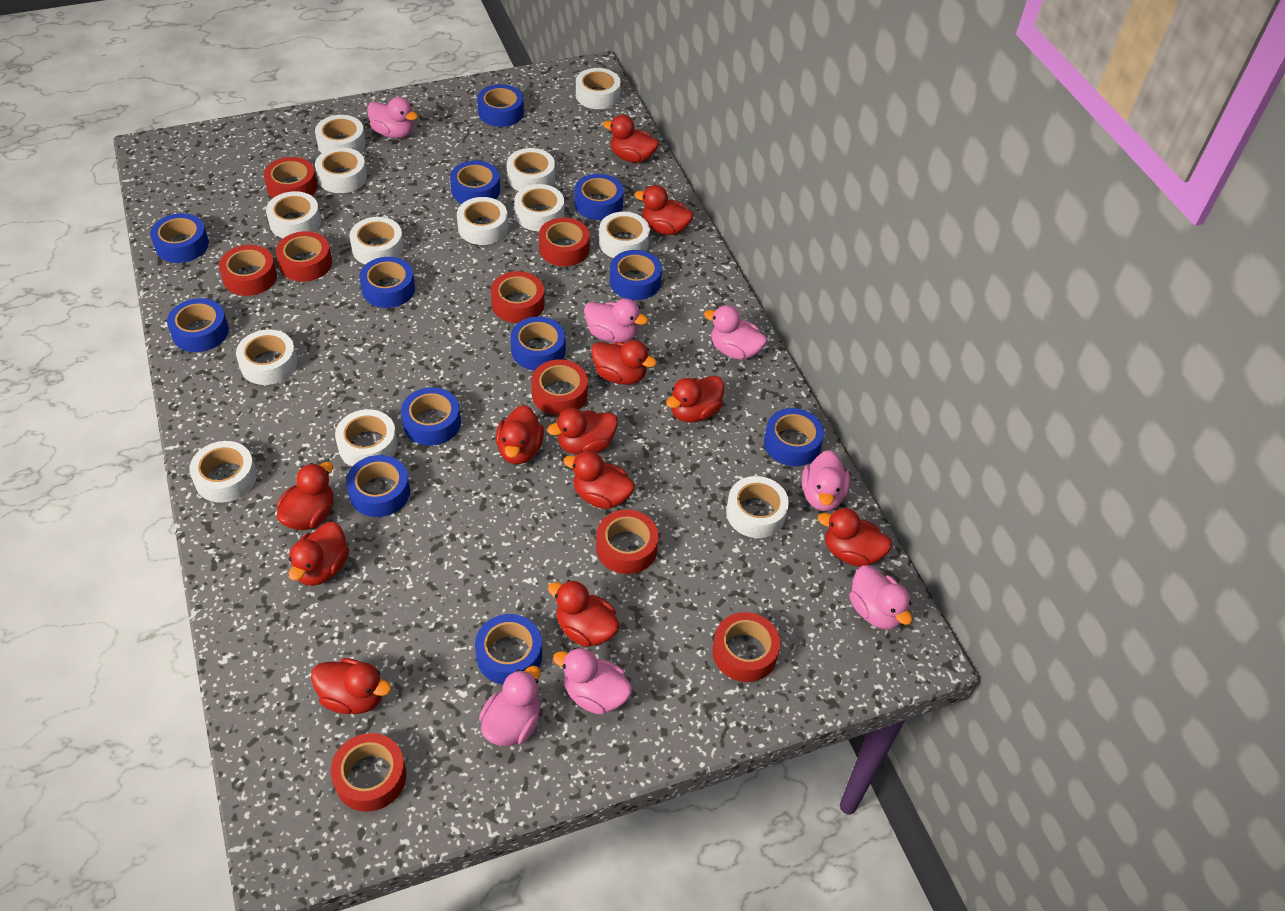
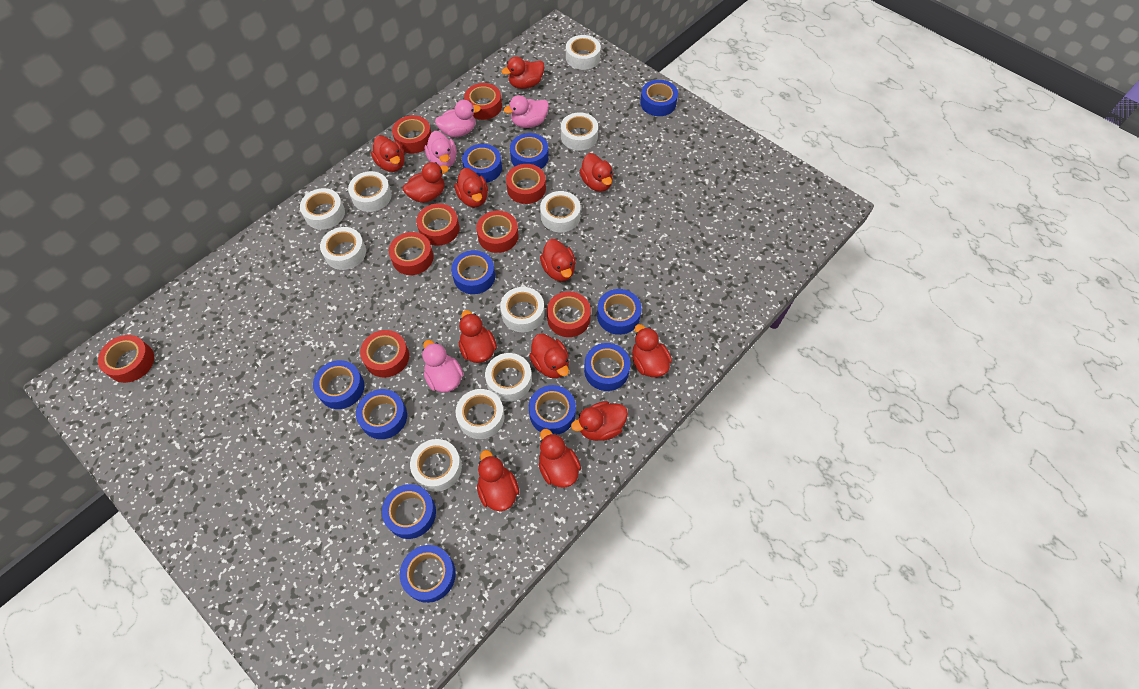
blue tape: [150,213,209,263] [167,298,229,352] [346,455,410,517] [359,257,415,308] [401,387,461,446] [450,161,500,204] [475,614,542,684] [477,84,524,127] [510,317,566,370] [574,174,624,220] [610,250,662,300] [764,408,824,466] = 12 -> [313,360,364,409] [356,389,407,439] [382,484,436,539] [400,545,456,603] [451,250,495,294] [462,144,502,183] [510,133,549,169] [529,385,576,435] [584,343,630,391] [597,289,642,335] [640,80,678,116] = 11
pink duck: [367,97,418,138] [479,666,541,746] [553,648,633,715] [584,299,648,343] [704,305,767,360] [802,450,850,511] [849,566,912,630] = 7 -> [422,340,464,393] [425,131,457,167] [435,100,481,137] [503,95,549,128] = 4
white tape: [189,441,257,503] [236,329,298,385] [266,191,321,238] [315,115,366,153] [315,147,367,193] [335,409,398,467] [349,217,404,265] [457,197,508,245] [507,148,555,191] [514,184,564,231] [576,68,621,109] [599,212,650,258] [726,476,789,538] = 13 -> [300,188,345,230] [320,227,366,270] [348,171,392,212] [410,439,462,492] [456,389,505,439] [485,353,532,402] [500,287,545,332] [540,191,581,232] [561,112,598,151] [566,35,601,70] = 10

